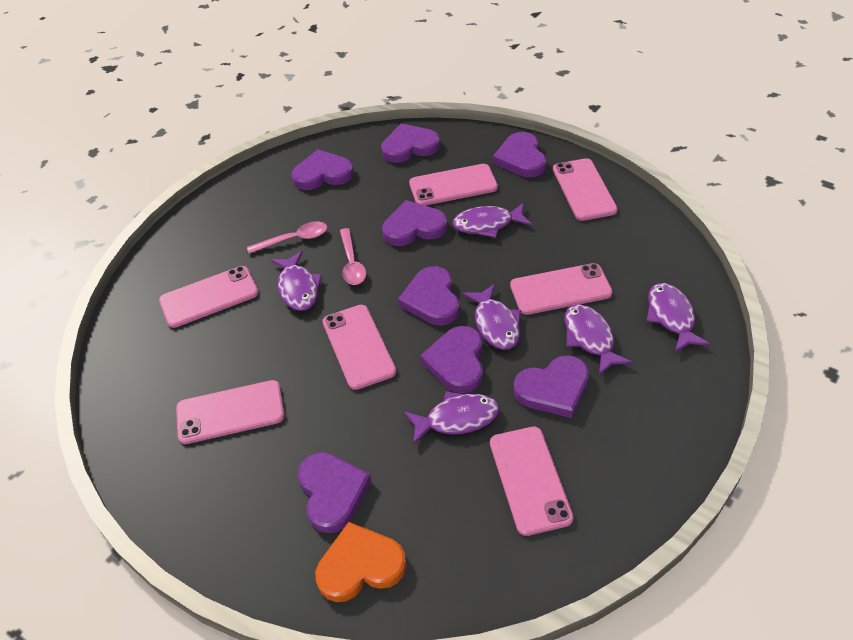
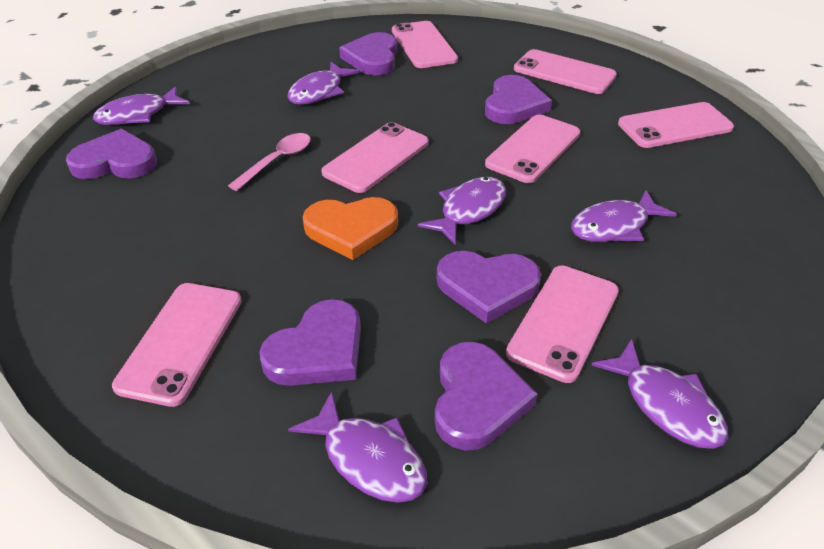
pink spoon: [247,222,327,254] [340,228,366,285] = 2 -> [228,133,311,191] = 1
purple heart: [292,149,354,190] [298,452,372,533] [381,123,440,163] [382,200,447,246] [398,266,459,326] [420,326,483,393] [493,132,546,177] [513,355,589,418] = 8 -> [66,129,157,179] [259,299,361,386] [339,32,397,75] [435,342,537,451] [437,251,541,324] [485,75,552,124] = 6

